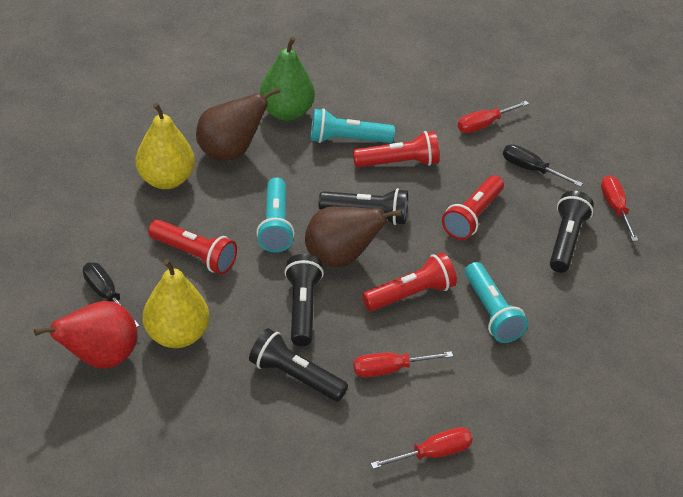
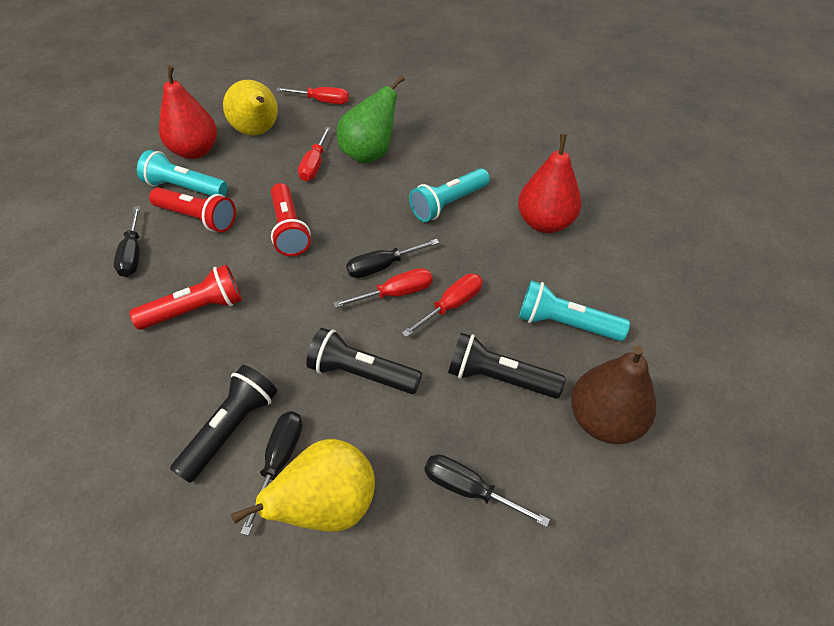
black flashlight: [249,328,348,401] [284,254,324,346] [319,188,408,225] [550,191,594,273] = 4 -> [170,365,277,483] [306,328,422,394] [448,333,566,398] = 3
black screwdriver: [83,262,140,327] [503,144,583,187] = 2 -> [114,206,140,277] [240,411,303,536] [346,239,439,278] [424,454,550,527] = 4
brown pear: [196,87,280,161] [305,207,402,267] = 2 -> [571,346,656,444] = 1
red flashlight: [148,219,237,274] [353,131,439,167] [362,252,457,311] [442,175,504,240] = 4 -> [130,265,242,330] [149,188,236,232] [271,183,311,256] = 3
red pear: [34,301,138,369] = 1 -> [159,65,217,159] [518,134,581,233] = 2

